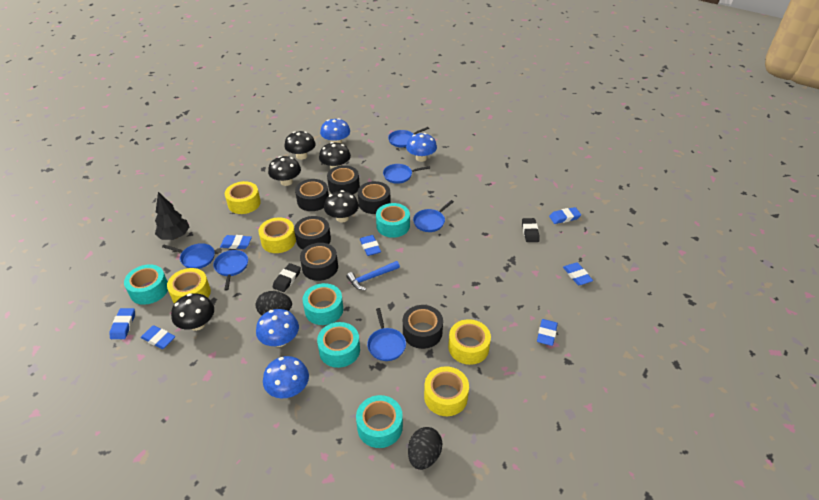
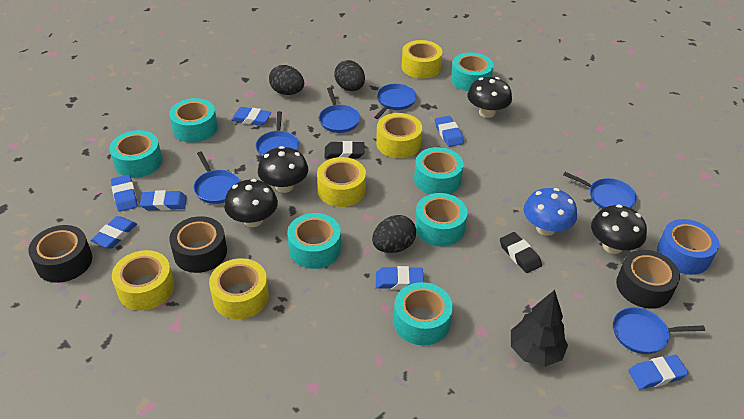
black egg: [256,291,292,315] [408,427,442,470] = 2 -> [269,65,304,95] [334,60,365,91] [372,215,416,253] = 3
black mushroom: [171,293,214,331] [268,156,301,186] [285,131,316,160] [319,142,351,169] [324,190,359,222] = 5 -> [224,179,278,227] [258,146,308,193] [467,77,512,118] [591,204,647,254] = 4
black tape: [294,216,331,250] [295,179,329,211] [300,243,338,281] [327,165,360,194] [358,181,391,214] [403,305,443,349] = 6 -> [28,225,92,283] [169,216,227,273] [616,250,680,309] = 3
blue hammer: [346,261,400,290] = 1 -> none = 0
blue mushroom: [256,309,299,347] [263,356,309,398] [320,118,350,144] [406,133,437,162] = 4 -> [524,188,577,236] = 1
blue tape: none = 0 -> [657,219,719,275] = 1
turquoise tape: [124,264,168,305] [303,283,343,325] [317,322,360,368] [356,395,403,448] [376,203,410,238] = 5 -> [109,130,162,178] [169,98,218,143] [287,213,341,269] [393,282,453,346] [414,147,463,194] [415,193,467,246] [451,52,494,91] = 7

